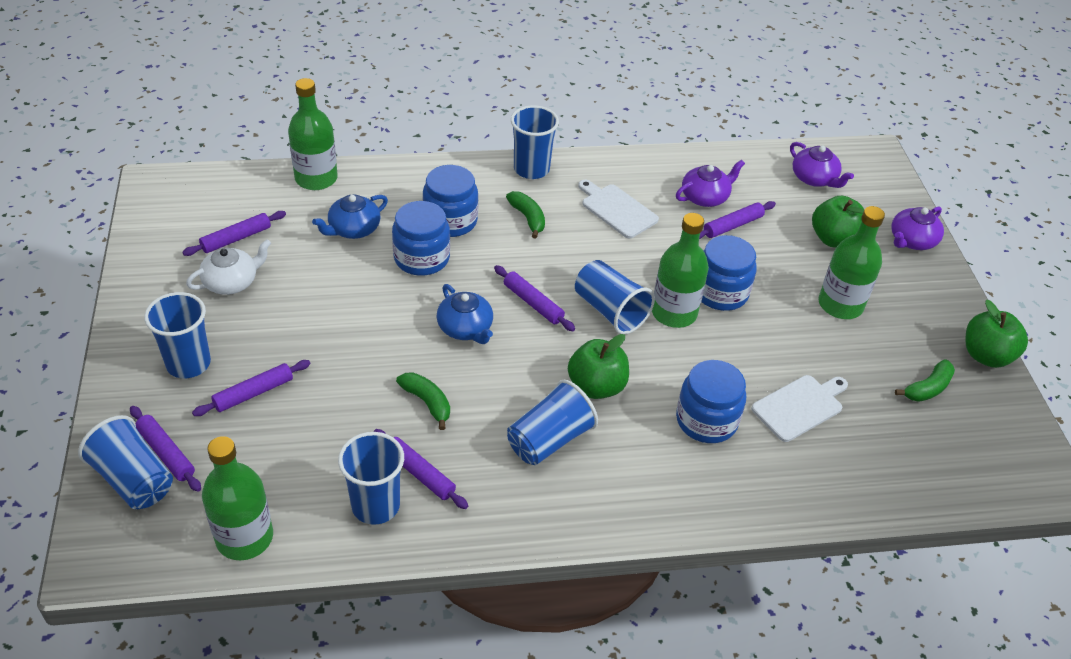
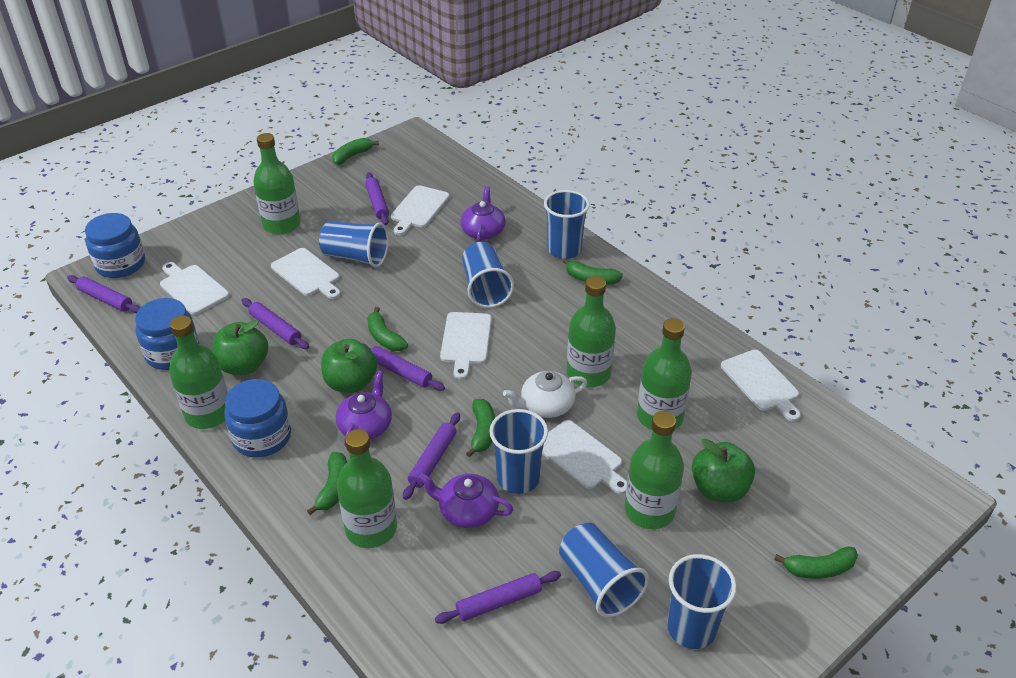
blue jar: [392,201,450,276] [422,165,478,237] [676,360,746,443] [701,235,757,311] = 4 -> [85,213,145,278] [135,298,200,370] [224,379,291,458] = 3
blue teapot: [312,194,388,239] [437,284,493,344] = 2 -> none = 0
green banana: [396,372,450,430] [506,191,545,239] [895,359,955,402] = 3 -> [307,452,347,515] [332,138,379,165] [367,307,408,351] [466,399,495,457] [562,258,623,285] [774,546,858,579] = 6
green bottle: [202,436,273,560] [288,78,338,190] [652,213,709,328] [818,206,885,319] = 4 -> [169,315,228,429] [253,133,301,235] [337,429,397,548] [567,276,616,387] [625,411,684,529] [637,318,692,430] = 6
white cutting board: [578,180,659,238] [751,375,848,442] = 2 -> [160,262,229,315] [271,248,340,299] [391,185,450,235] [440,312,492,380] [542,420,627,494] [721,350,801,422] = 6

